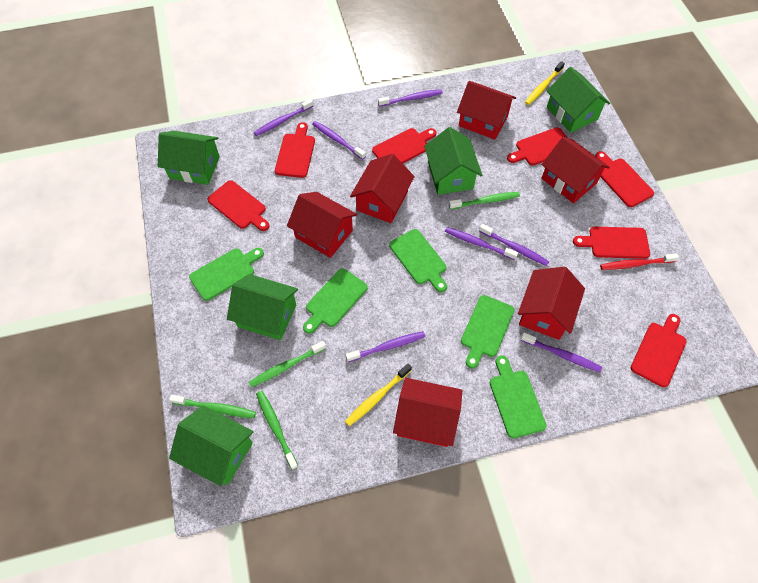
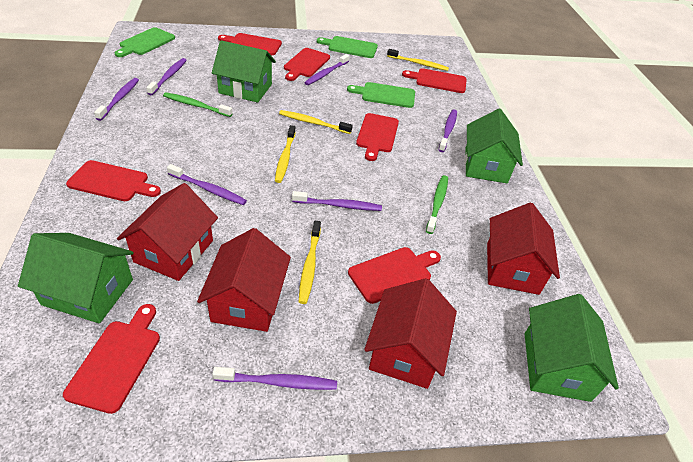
green cutting board: [189,248,264,301] [303,268,368,334] [389,229,447,293] [461,295,514,369] [490,355,547,438] = 5 -> [115,27,175,57] [317,36,378,58] [347,82,415,108] = 3
green house: [158,131,220,185] [169,406,254,486] [227,274,298,340] [424,127,482,195] [547,67,610,133] = 5 -> [18,233,134,323] [212,40,276,103] [465,109,523,184] [525,294,619,402] = 4
green toothbrush: [169,395,256,418] [249,341,326,388] [256,391,298,470] [449,192,520,209] = 4 -> [163,92,233,117] [426,175,448,234] = 2
red house: [287,192,357,258] [350,154,415,223] [393,378,462,447] [457,81,516,140] [518,267,585,340] [542,136,610,203] = 6 -> [117,183,218,281] [197,228,291,332] [364,278,457,389] [487,202,560,295] = 4
red toothbrush: [600,253,679,270] = 1 -> none = 0
yellow toothbrush: [345,364,412,426] [525,61,565,105] = 2 -> [275,125,296,183] [279,110,353,134] [299,221,321,304] [387,49,449,71] = 4

